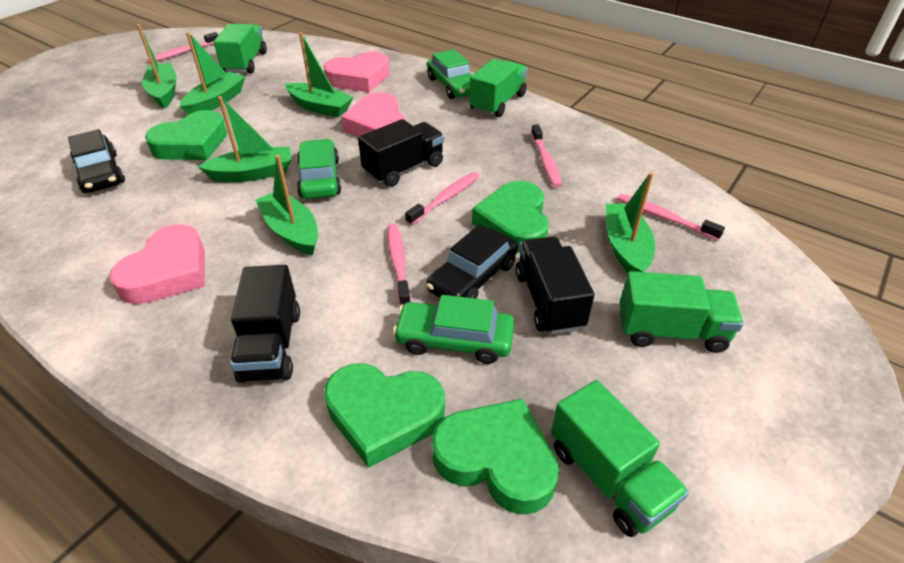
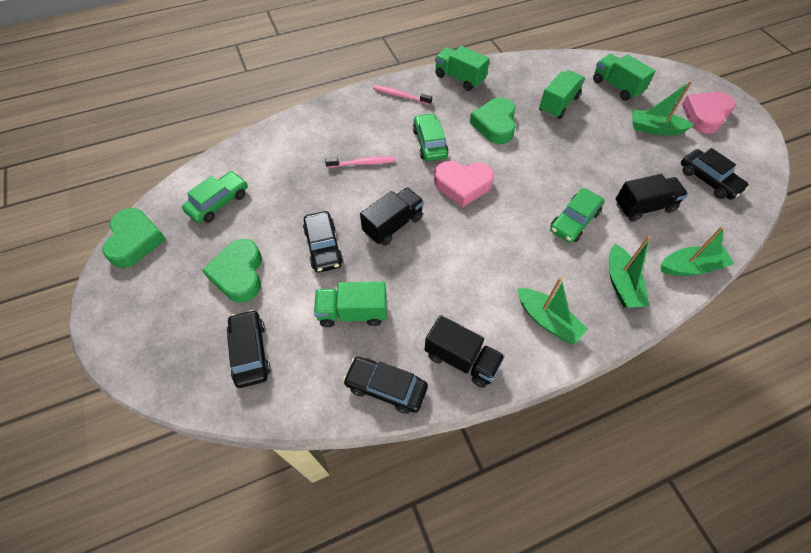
black car: [68,129,125,193] [426,224,518,299] = 2 -> [227,310,271,388] [303,211,343,273] [343,357,428,414] [681,148,749,199] = 4
green boat: [137,24,177,108] [180,32,245,115] [198,96,291,182] [255,155,318,255] [285,32,354,117] [606,172,655,273] = 6 -> [517,277,587,344] [609,236,651,308] [632,81,694,136] [661,226,734,276] = 4
green heart: [145,110,227,160] [324,363,445,468] [432,399,559,515] [472,181,549,253] = 4 -> [103,208,166,268] [202,239,262,303] [470,97,516,144] = 3
pink heart: [109,224,205,304] [324,51,389,92] [341,92,405,137] = 3 -> [434,161,494,207] [682,92,736,134] = 2
pink toothbrush: [147,32,218,63] [387,224,411,305] [405,172,479,225] [531,124,562,187] [617,194,725,241] = 5 -> [325,156,395,168] [373,85,432,105] = 2

